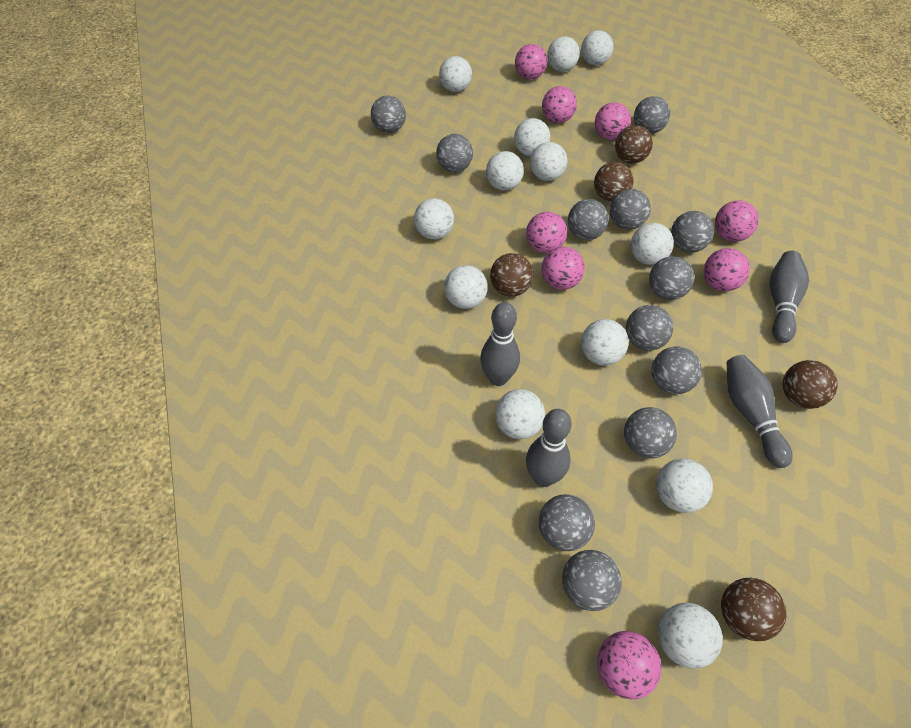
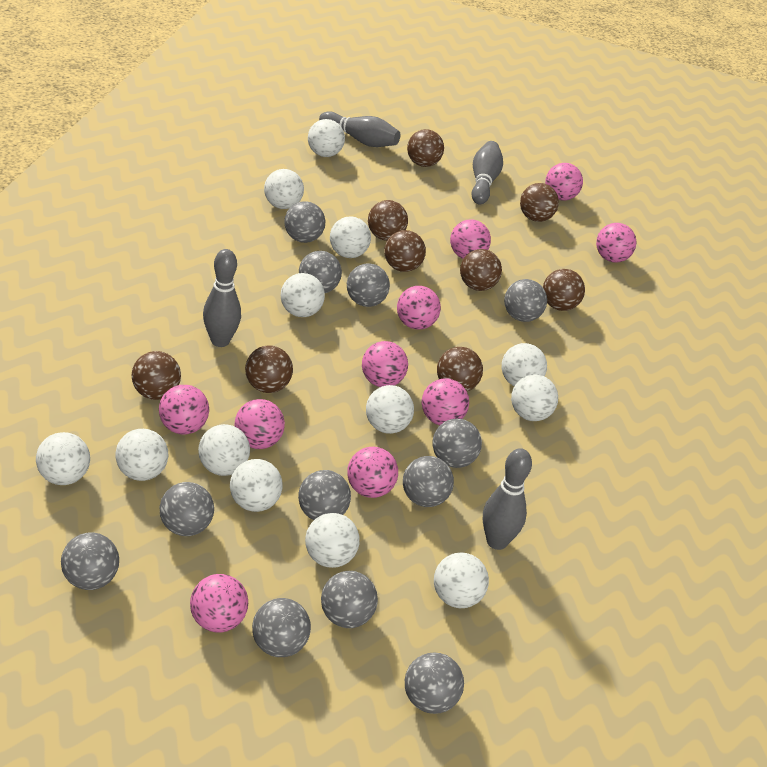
brown ball: [490,253,533,297] [594,162,634,202] [615,125,653,164] [721,578,786,641] [783,360,838,409] = 5 -> [132,351,181,400] [245,345,293,393] [368,200,408,241] [384,230,426,272] [407,129,444,167] [437,347,483,391] [460,249,502,291] [520,183,559,222] [543,269,585,311] = 9
pink ball: [515,44,547,80] [526,212,567,253] [541,247,585,290] [542,86,577,123] [595,102,631,140] [597,631,662,699] [704,248,750,291] [715,200,759,242] = 8 -> [159,385,209,435] [190,574,248,633] [234,399,285,449] [347,447,398,498] [362,341,408,387] [397,286,441,330] [422,378,469,425] [450,220,491,259] [545,163,583,201] [596,223,636,263] = 10

